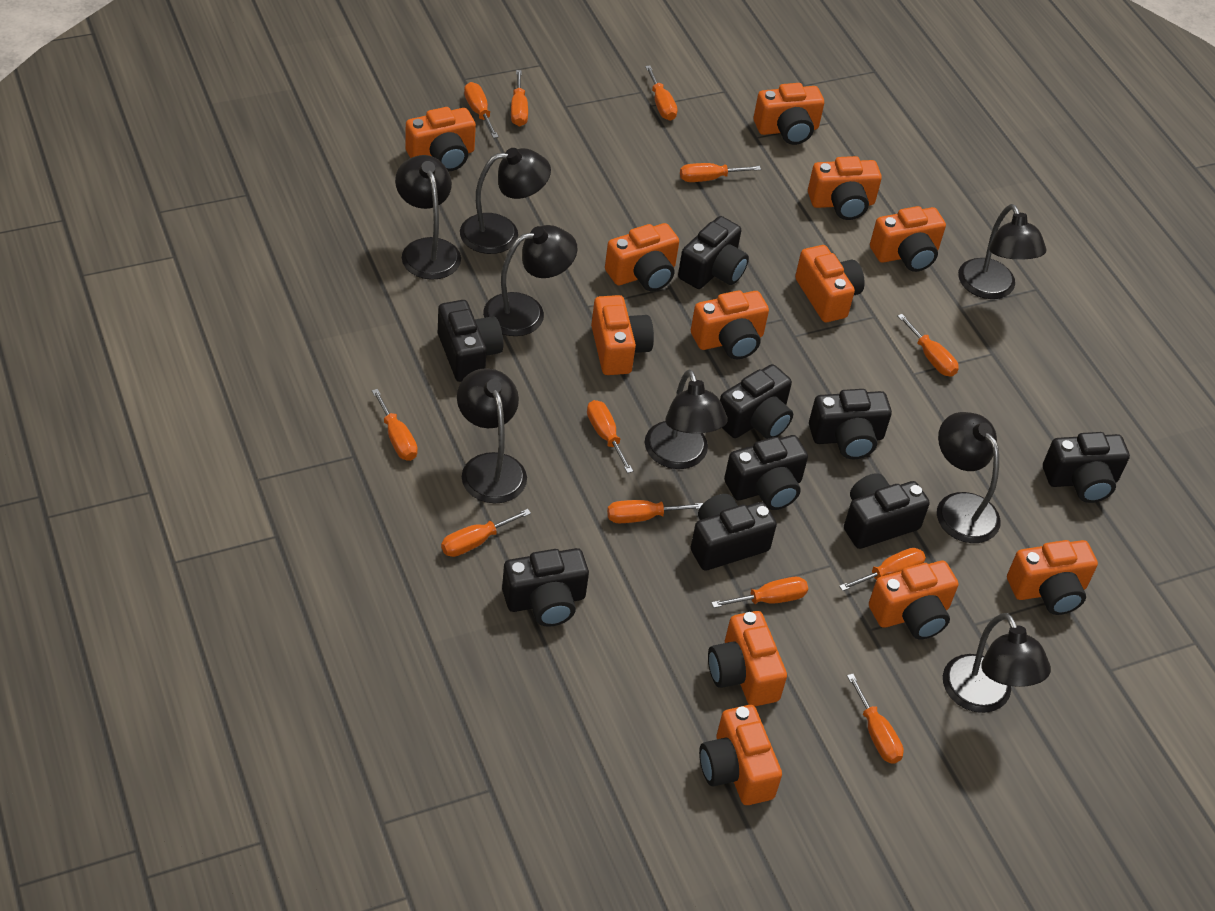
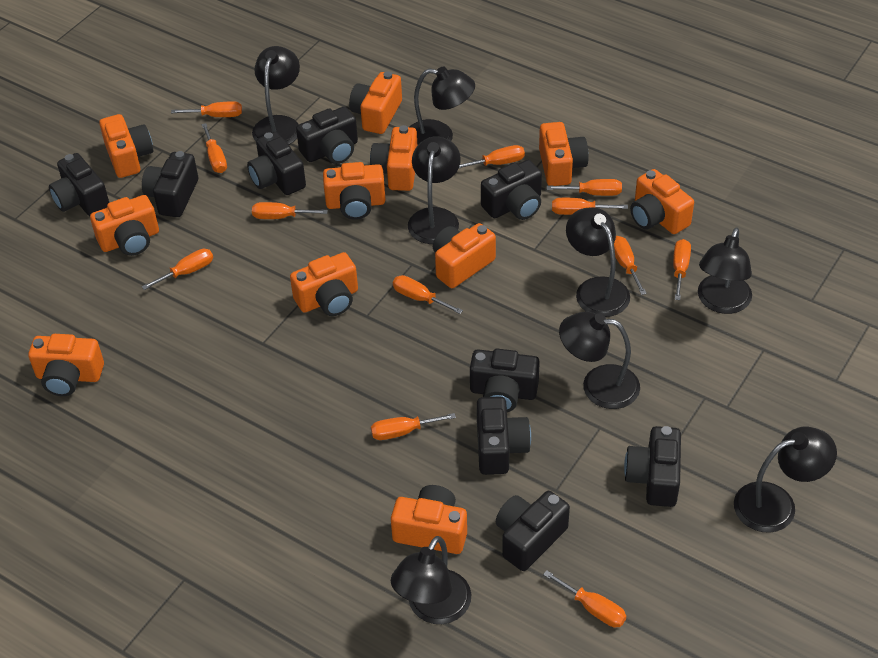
orange camera: [405,107,476,172] [591,295,654,375] [605,223,679,291] [691,290,769,359] [699,705,782,805] [708,611,787,706] [754,83,824,145] [795,245,865,322] [808,156,882,220] [869,561,958,639] [870,206,946,272] [1007,540,1098,615] = 12 -> [28,334,104,396] [90,195,159,256] [99,114,153,178] [290,252,358,316] [323,162,385,220] [349,71,402,134] [370,125,417,191] [391,485,467,554] [433,223,496,288] [539,122,588,186] [630,169,694,234] = 11

